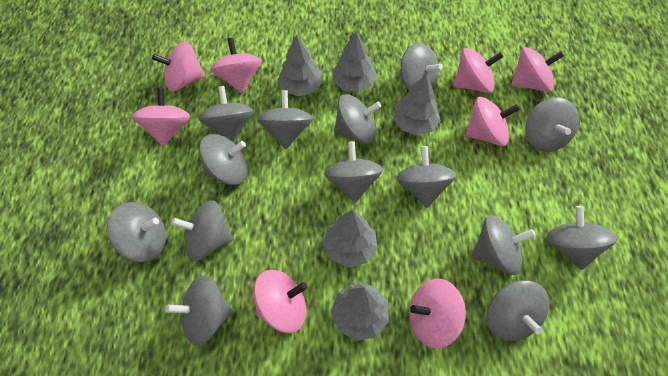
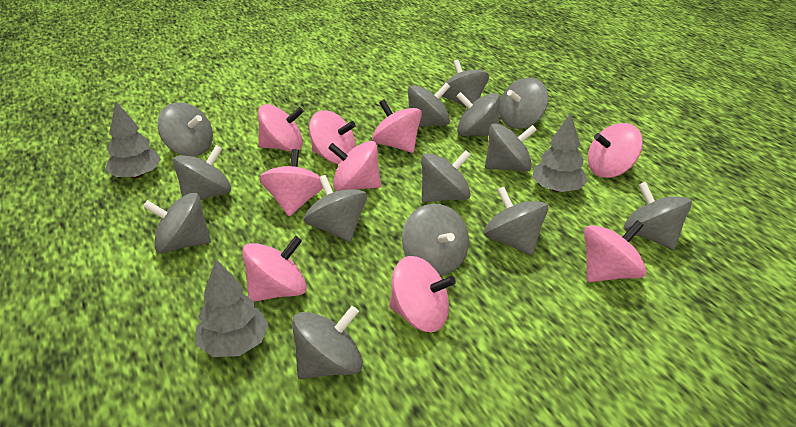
grey tree: [278,34,323,96] [323,210,378,268] [331,283,389,341] [332,31,377,92] [393,74,441,135] = 5 -> [105,101,161,179] [196,259,268,357] [532,113,588,192] = 3
pink spinning top: [132,88,190,147] [152,41,205,91] [210,38,262,93] [254,270,307,333] [409,279,466,349] [454,48,503,93] [465,97,520,146] [511,47,564,92] = 8 -> [242,236,307,302] [258,104,304,151] [260,149,323,216] [309,110,356,164] [328,141,381,191] [372,100,422,153] [389,256,456,332] [584,220,646,282] [588,123,643,178] = 9

